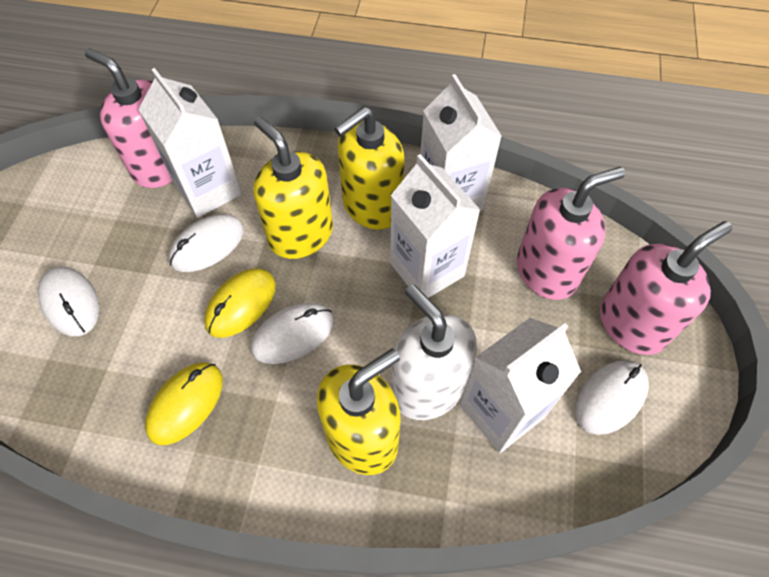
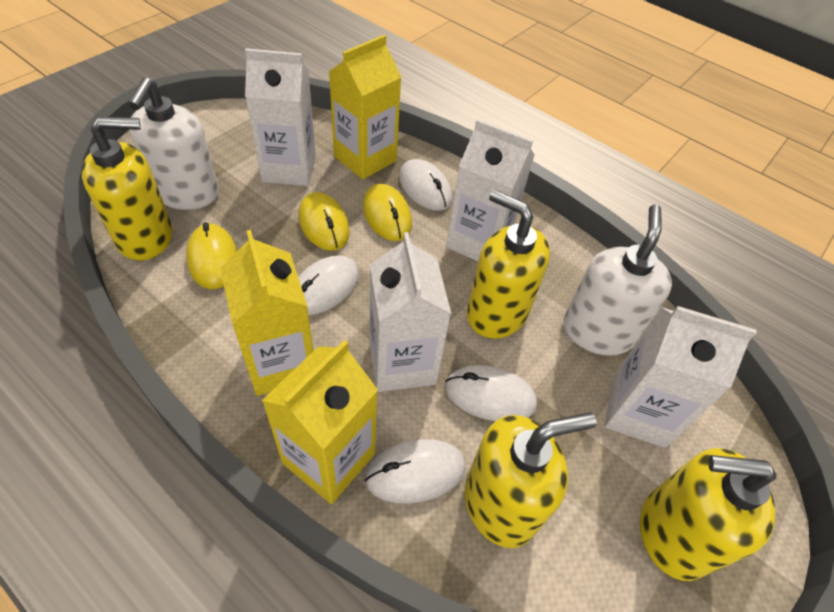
pink soap dispenser: [85,48,173,188] [517,167,625,300] [600,221,732,355] = 3 -> none = 0
white soap dispenser: [392,284,477,420] = 1 -> [128,77,219,210] [564,205,672,356] = 2
yellow carton: none = 0 -> [220,230,313,396] [262,340,378,504] [329,35,401,179] = 3
yellow mouse: [145,362,223,445] [204,269,276,338] = 2 -> [186,222,237,289] [299,192,350,251] [363,184,412,241] = 3
yellow soap dispenser: [253,116,333,259] [317,349,400,475] [334,106,405,230] = 3 -> [82,117,172,261] [465,412,597,548] [467,190,550,339] [640,448,777,581] = 4

